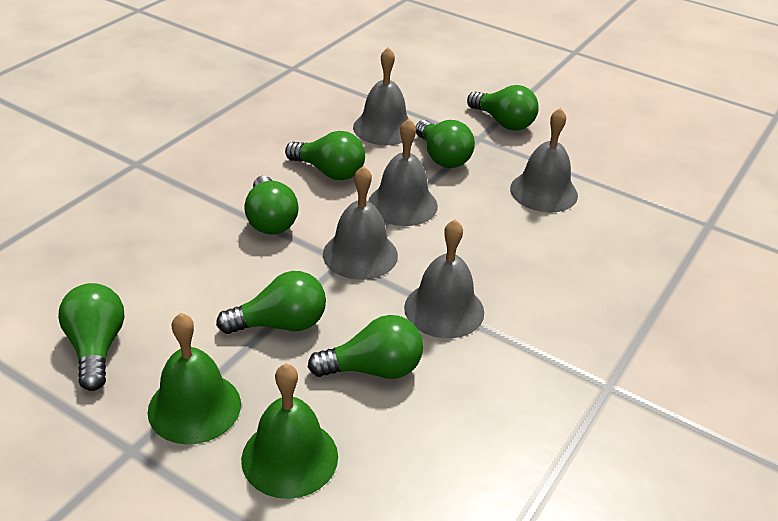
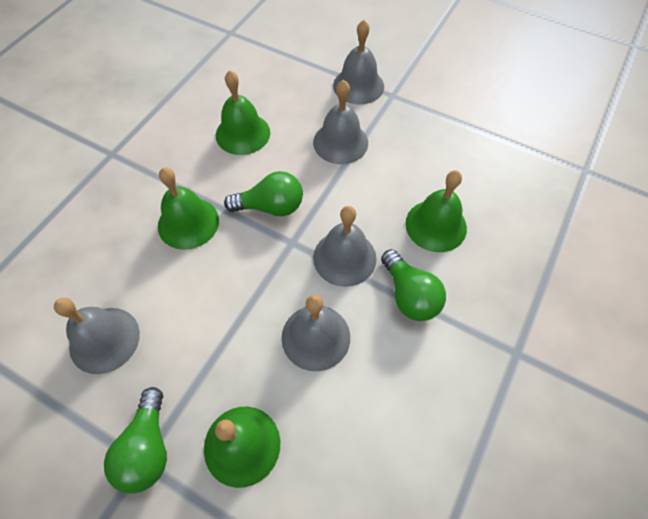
green bell: [147,313,241,444] [241,364,338,499] = 2 -> [158,168,219,250] [204,407,280,488] [216,71,270,155] [405,170,467,252] = 4
green light bulb: [58,283,124,391] [216,271,326,334] [244,176,299,234] [285,131,365,180] [308,315,423,379] [416,120,475,168] [467,85,539,130] = 7 -> [104,387,167,494] [224,171,303,216] [381,249,446,321] = 3

